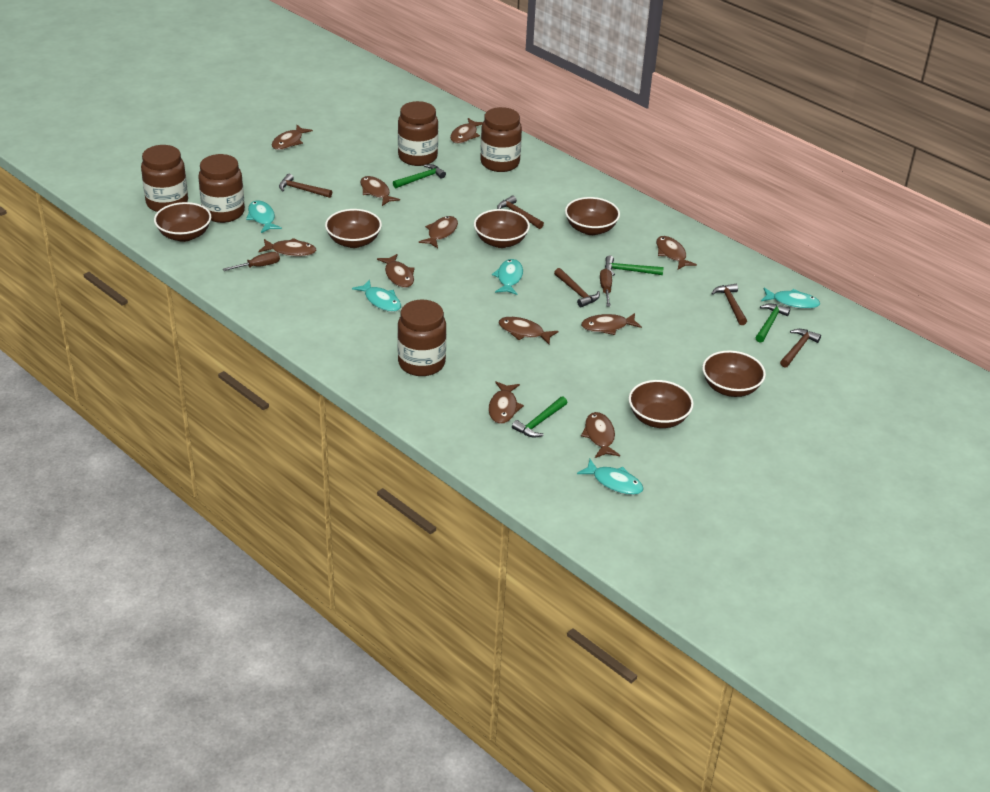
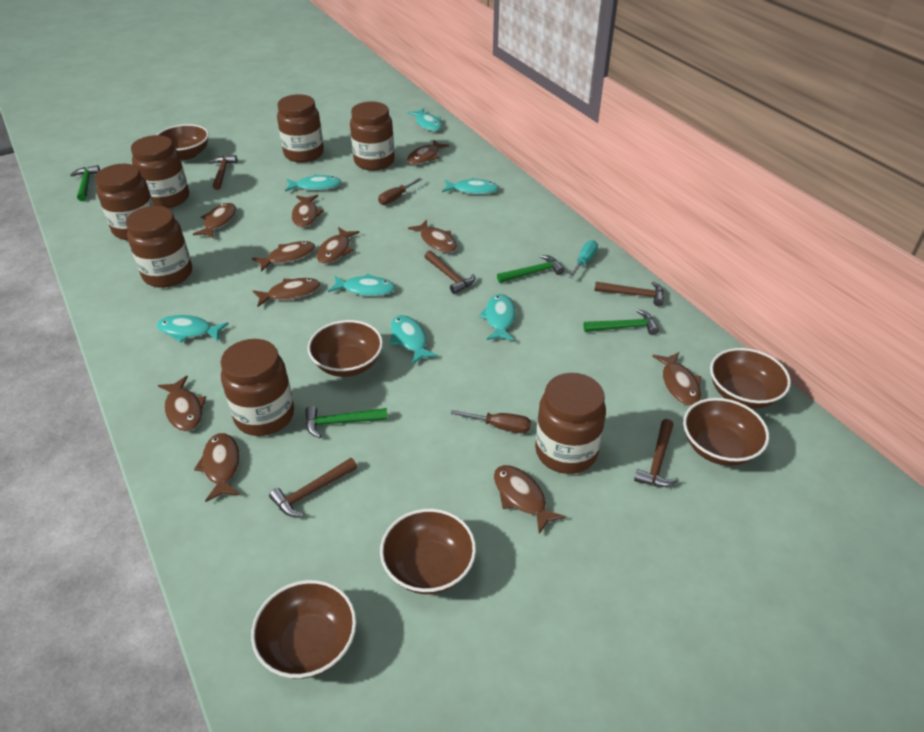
brown jar: [141,145,188,212] [198,154,245,223] [397,299,446,376] [398,101,438,166] [480,107,522,172] = 5 -> [95,164,154,240] [126,206,192,288] [131,135,189,208] [220,339,294,436] [277,94,324,163] [350,101,395,171] [535,373,606,474] = 7
turquoise fish: [246,200,282,233] [352,279,401,312] [492,259,523,295] [577,459,644,495] [761,288,820,309] = 5 -> [157,315,229,343] [285,174,341,192] [328,273,395,296] [390,315,438,364] [407,108,442,131] [442,178,499,194] [479,294,516,341] = 7
turquoise screwdriver: none = 0 -> [568,240,598,278] = 1

